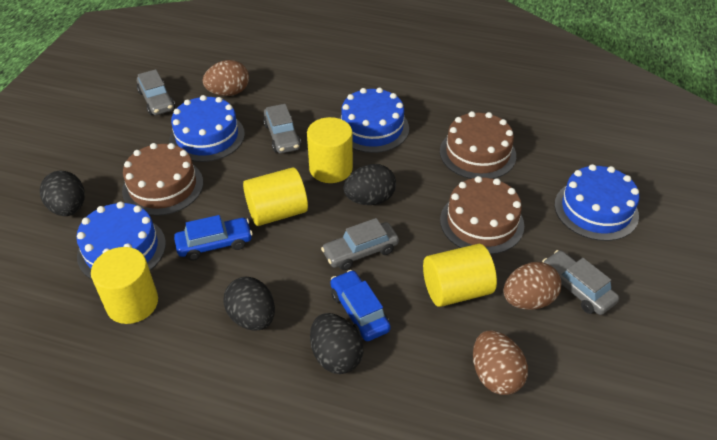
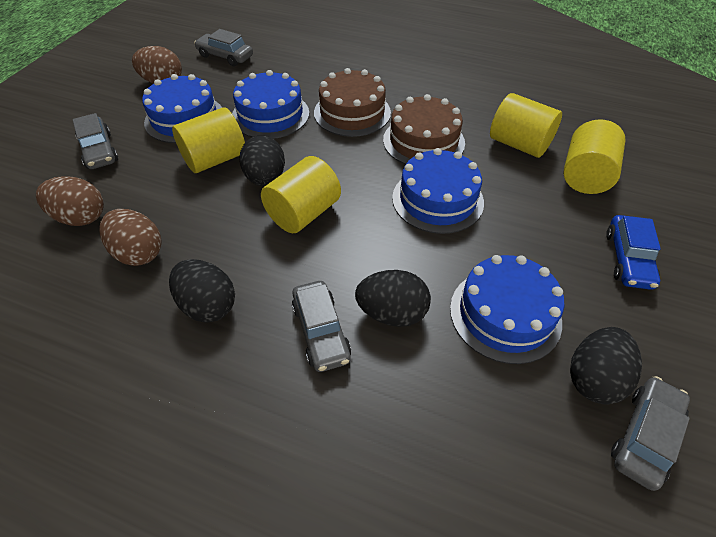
blue car: [174,215,253,261] [330,270,391,341] = 2 -> [606,215,661,290] = 1
brown cake: [122,143,203,216] [440,111,516,179] [440,176,524,254] = 3 -> [314,68,391,137] [383,94,465,165] = 2

